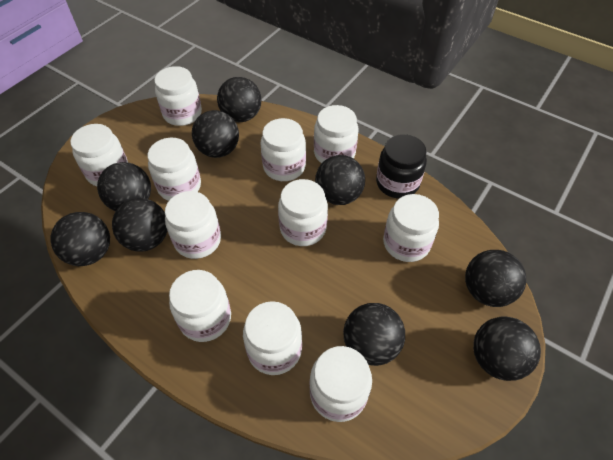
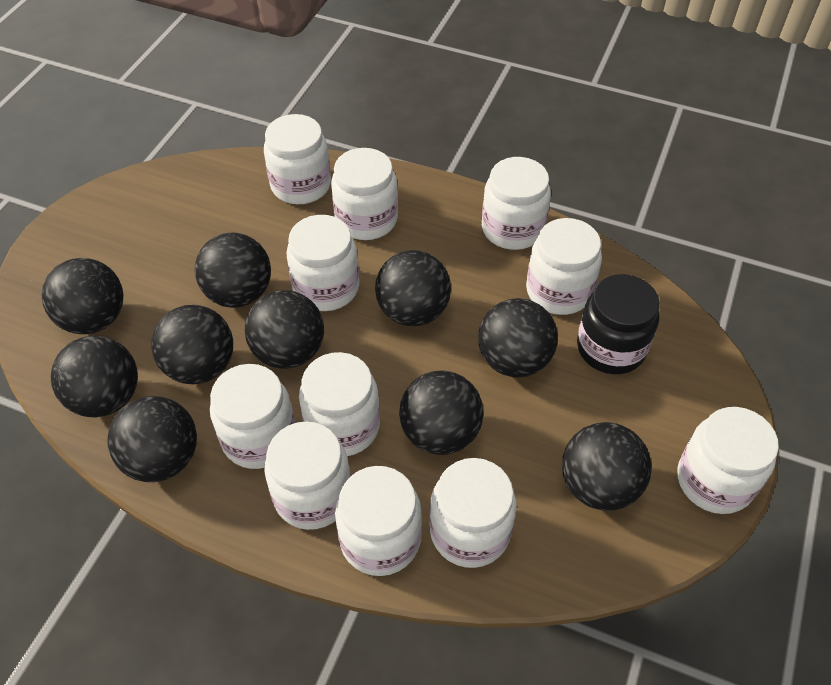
black ball: [50,212,110,266] [97,162,151,211] [112,198,167,252] [192,110,239,158] [217,77,261,122] [315,155,365,205] [343,303,405,366] [465,250,526,307] [473,317,541,381] = 9 -> [42,258,124,335] [51,336,138,417] [107,396,197,482] [151,305,233,384] [195,233,271,308] [245,290,324,369] [375,250,451,326] [399,370,483,455] [478,298,558,377] [562,422,652,511] = 10

